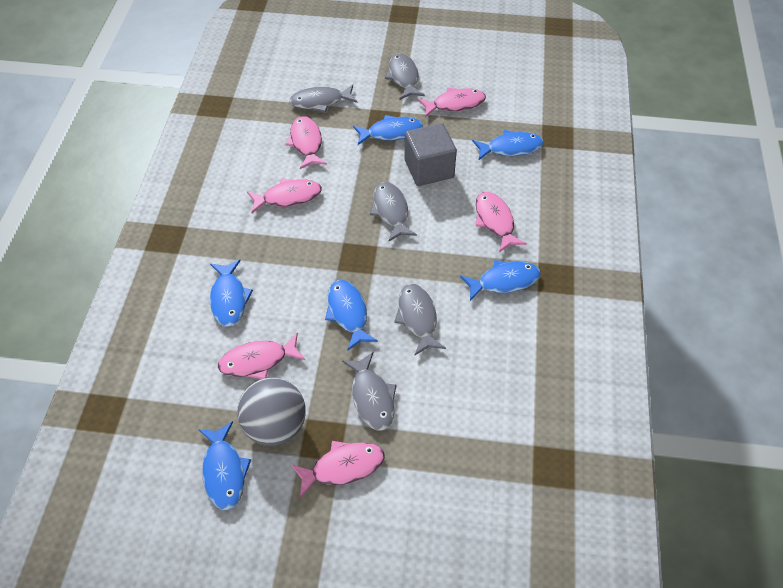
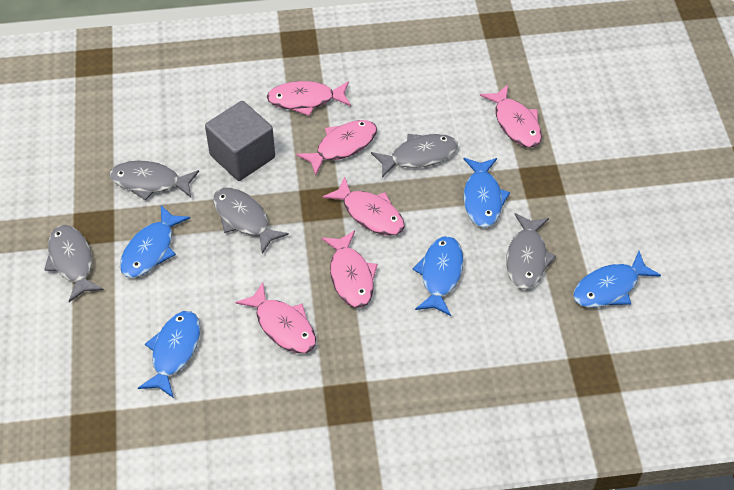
blue fish: [198,421,251,510] [210,260,253,327] [325,280,378,351] [353,115,423,145] [460,260,541,301] [472,130,544,160] = 6 -> [120,205,190,278] [138,311,200,398] [412,236,464,316] [463,158,510,228] [573,251,661,308] = 5
grey ball: [237,378,306,446] = 1 -> none = 0

